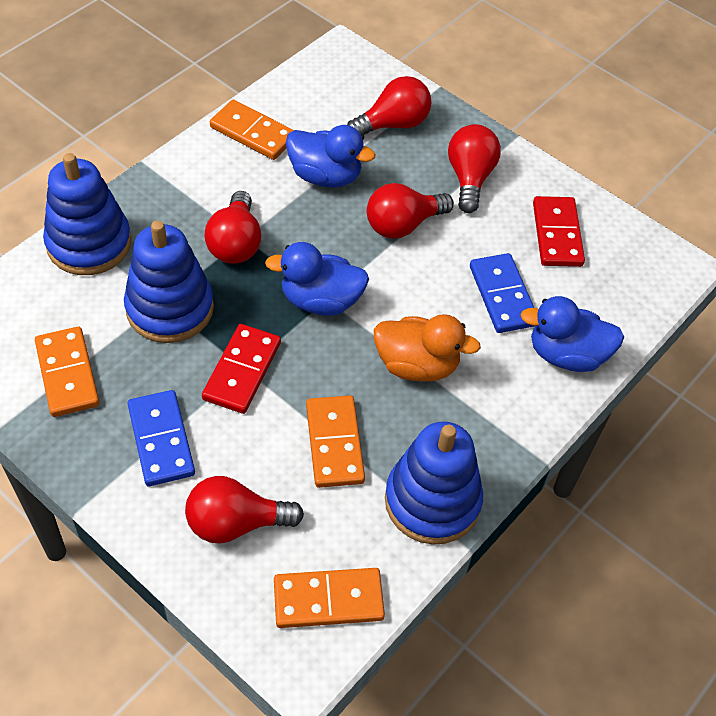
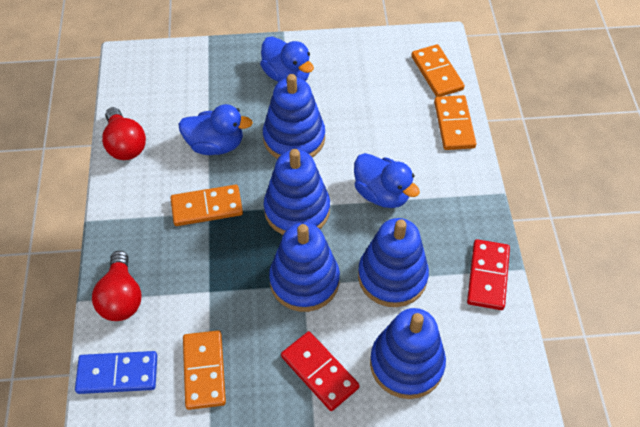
blue domino: [127,390,195,486] [470,253,534,333] = 2 -> [75,351,157,394] = 1
blue stacking toy: [43,153,131,275] [124,221,214,343] [385,421,483,545] = 3 -> [263,74,325,159] [263,149,330,235] [269,222,340,312] [358,218,429,307] [370,308,446,399] = 5
orange duck: [374,314,481,382] = 1 -> none = 0
red light bulb: [185,476,304,544] [204,191,261,264] [347,76,431,135] [367,183,454,239] [448,124,501,213] = 5 -> [92,251,142,321] [102,107,146,160] = 2

